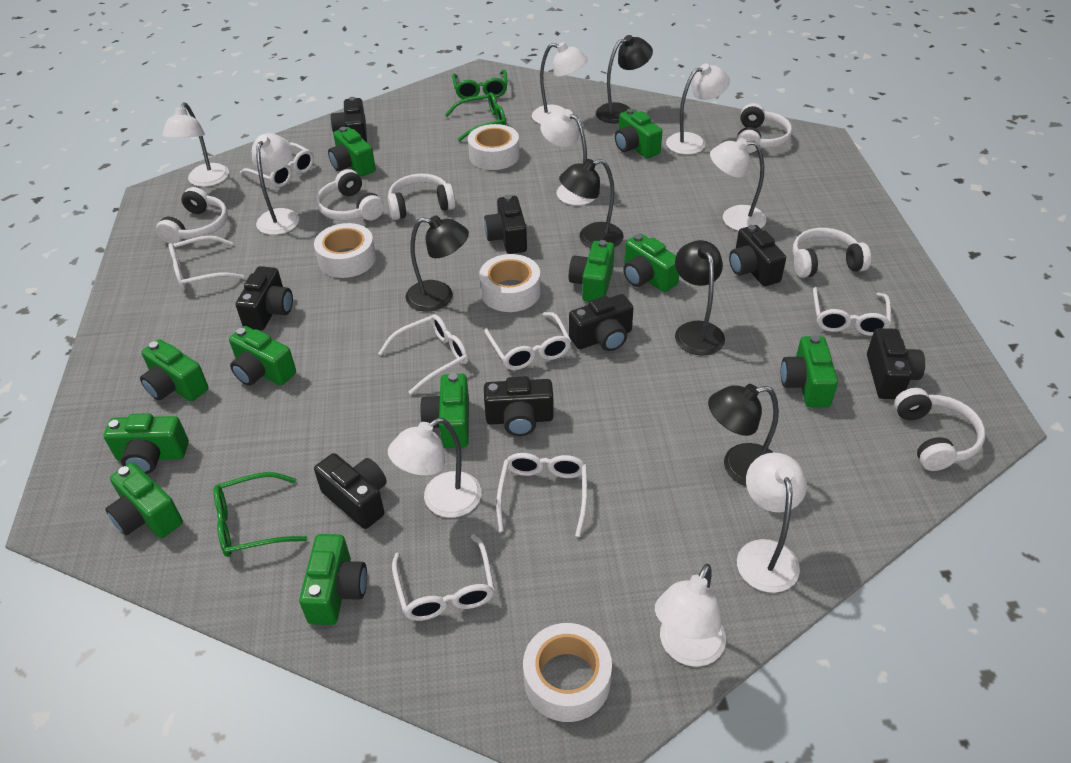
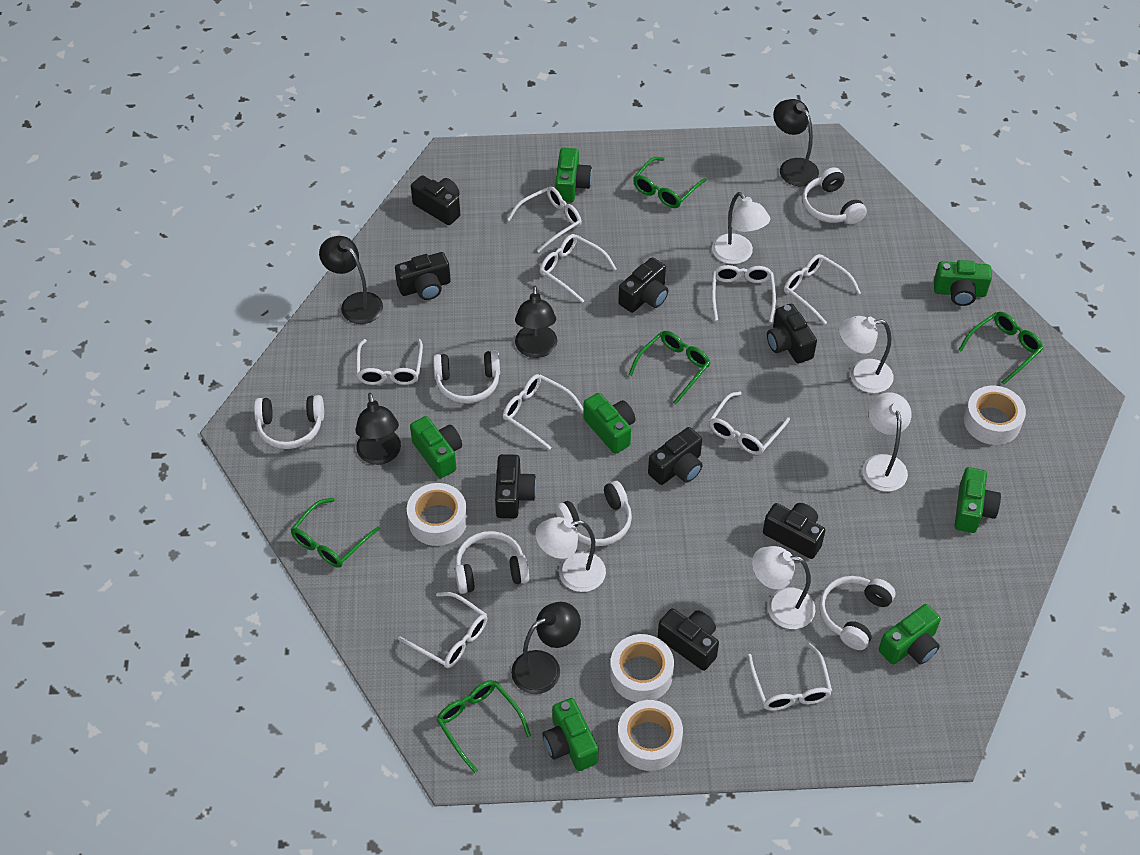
green camera: [104,413,189,474] [105,463,183,538] [140,339,208,402] [229,326,296,386] [299,534,367,625] [328,127,376,177] [420,373,469,448] [569,240,614,302] [615,109,662,158] [623,234,679,292] [781,335,838,408] = 11 -> [410,416,462,478] [542,698,599,771] [555,148,592,202] [583,393,635,454] [879,604,941,665] [934,260,992,306] [955,467,1001,533] = 7
green glasses: [213,472,307,557] [445,92,506,142] [452,70,508,99] = 3 -> [290,498,380,568] [437,680,531,773] [629,331,710,405] [633,157,707,208] [959,312,1043,385] = 5
white glasses: [169,235,244,290] [240,142,314,187] [378,314,468,395] [392,534,495,621] [484,312,571,370] [496,453,587,537] [813,287,891,336] = 7 -> [356,339,423,385] [398,592,487,668] [503,374,584,450] [507,186,582,252] [540,234,617,303] [709,392,790,455] [712,265,776,322] [747,643,832,711] [784,254,861,324] = 9
white lamp: [162,102,229,187] [252,133,299,235] [388,418,481,518] [532,42,588,124] [540,109,596,205] [655,564,726,667] [666,63,730,155] [710,138,766,231] [737,453,807,593] = 9 -> [535,517,606,592] [712,192,770,264] [752,546,815,629] [839,316,893,393] [863,392,912,492] = 5

